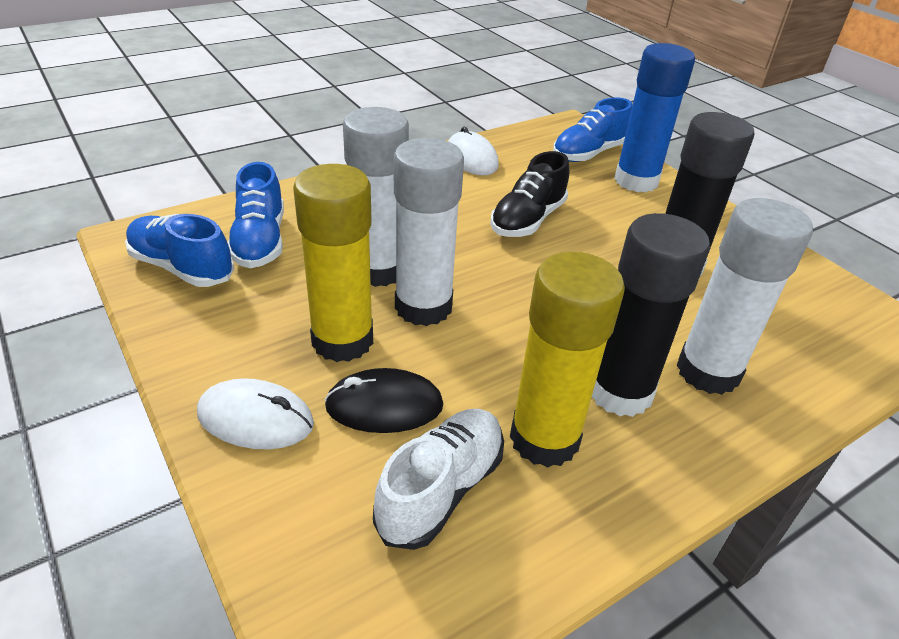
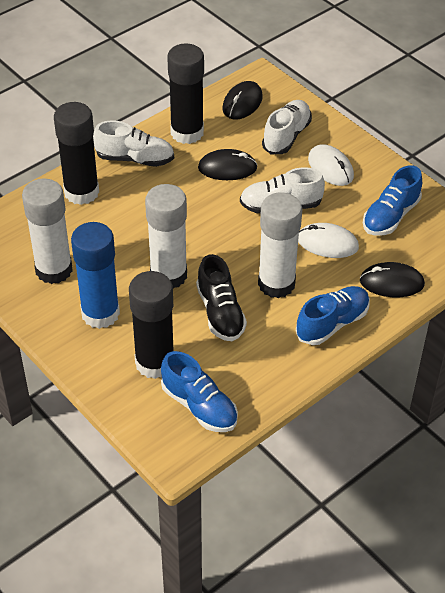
black glue stick: [592,213,710,417] [665,112,754,278] = 2 -> [54,102,99,205] [129,271,174,379] [167,43,204,144] = 3
black mouse: [324,368,443,433] = 1 -> [198,149,258,180] [222,81,263,120] [360,262,425,297] = 3
white shoe: [373,409,504,550] = 1 -> [93,120,174,167] [240,167,325,213] [262,100,312,154] = 3
yellow glue stick: [293,164,373,362] [510,252,625,468] = 2 -> none = 0

